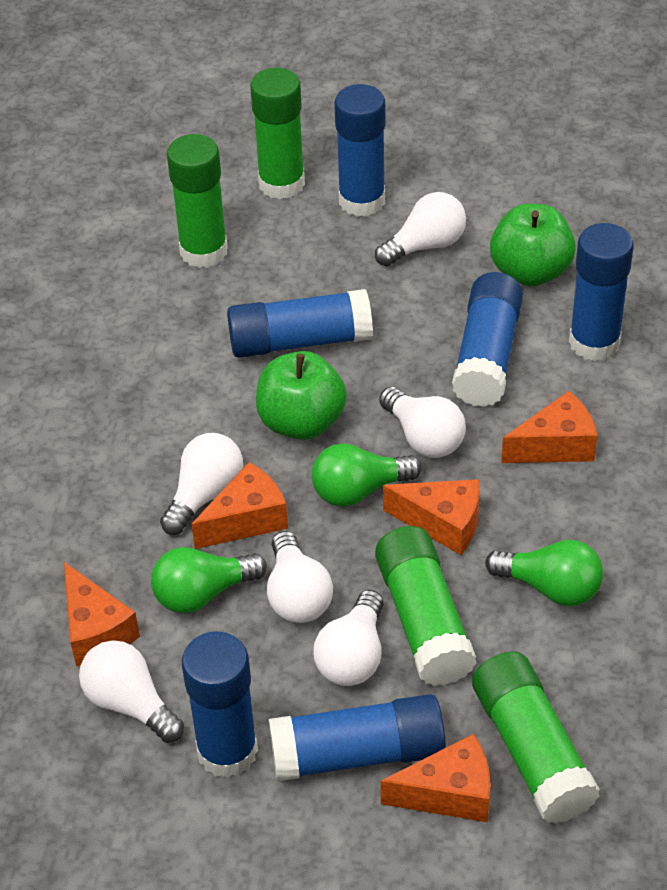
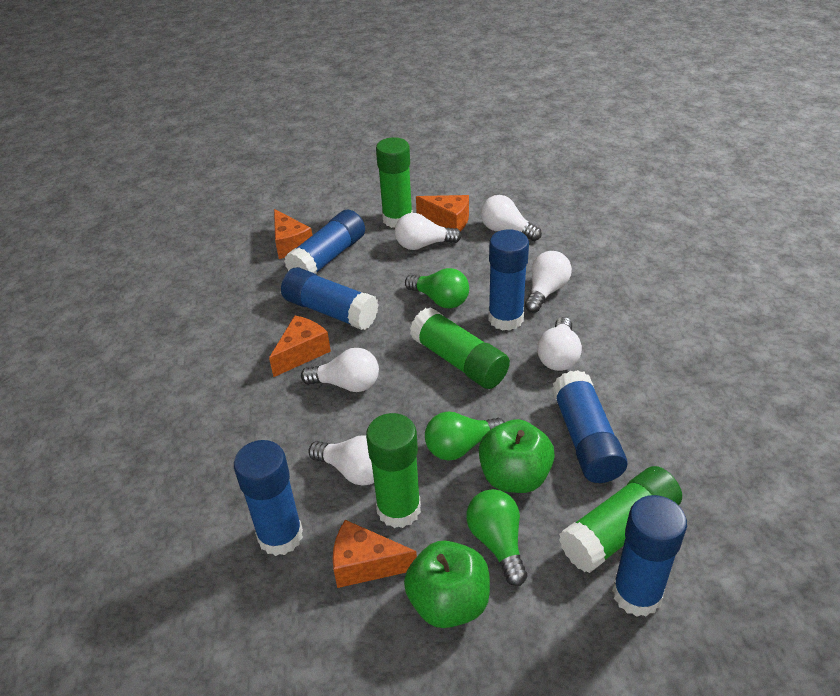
orange cheese: [64,562,140,666] [191,462,288,549] [381,734,490,822] [383,479,480,555] [501,391,598,463] = 5 -> [269,315,331,377] [274,209,312,259] [333,520,417,588] [416,195,469,231] = 4

